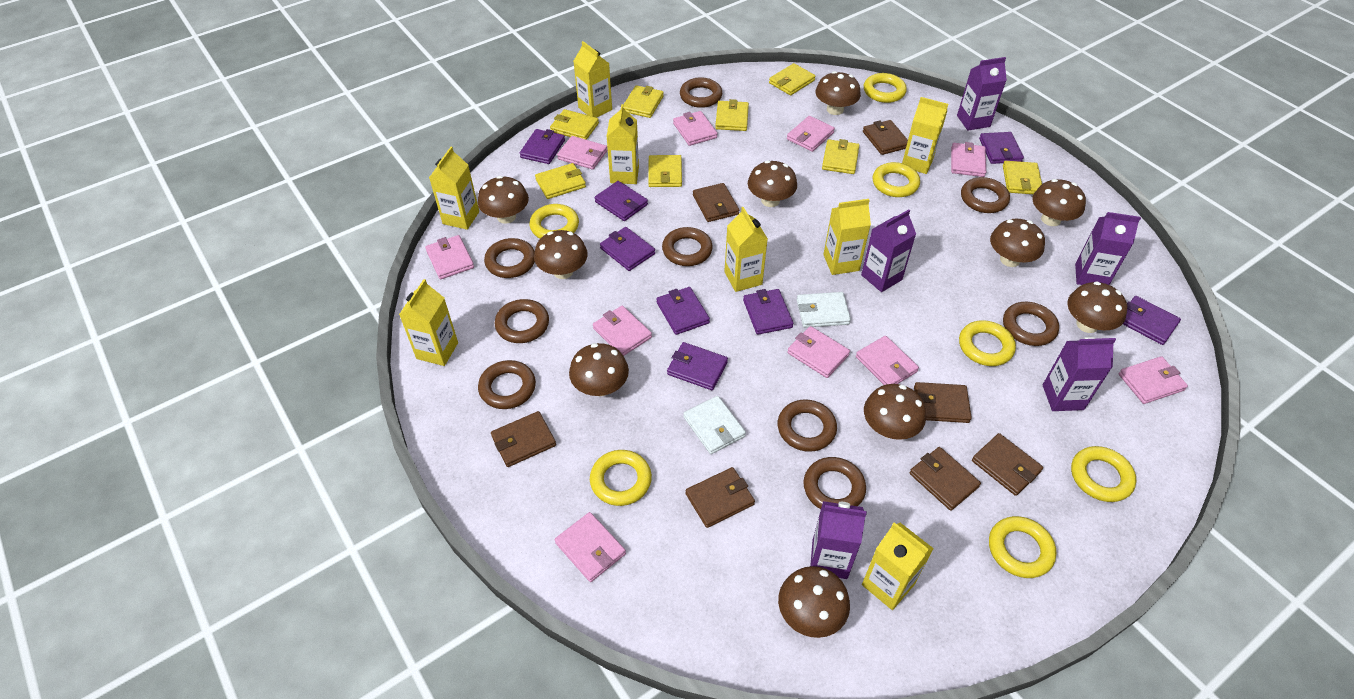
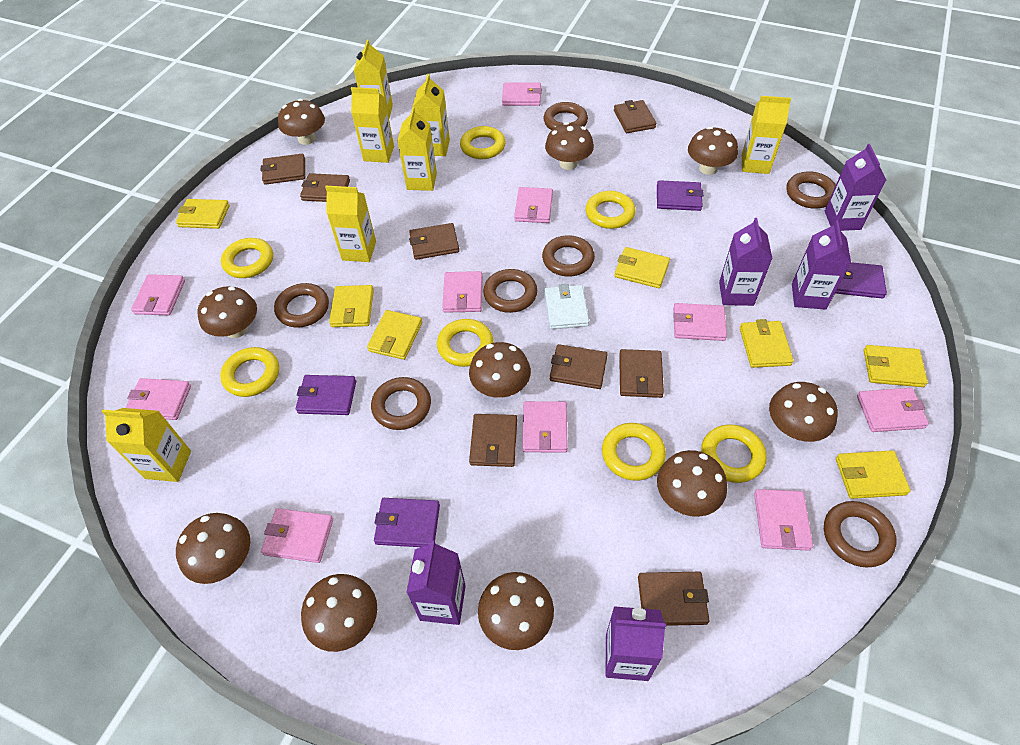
brown ring: [478,360,536,409] [484,238,535,278] [495,299,549,343] [662,227,713,266] [680,77,722,108] [778,399,837,452] [803,457,866,509] [961,177,1010,213] [1003,302,1059,346] = 9 -> [274,283,329,328] [371,377,431,430] [483,269,537,313] [542,235,595,277] [544,102,588,130] [787,171,836,209] [824,501,897,567] = 7
brown wallet: [491,411,556,467] [685,467,755,528] [693,183,739,222] [863,120,908,155] [910,447,981,511] [914,382,972,423] [972,433,1043,496] = 7 -> [261,154,305,185] [300,173,350,202] [409,223,459,260] [469,414,517,467] [550,344,608,389] [614,100,657,133] [619,349,664,398] [638,572,710,626] = 8
purple wallet: [520,129,565,164] [595,181,648,221] [600,227,655,271] [657,287,710,335] [667,342,728,390] [743,289,794,335] [979,132,1024,164] [1123,296,1181,345] = 8 -> [296,375,356,415] [374,498,440,547] [657,180,704,211] [835,262,887,298] = 4
white wallet: [683,396,746,454] [797,292,851,328] = 2 -> [545,284,589,329] = 1
yellow carton: [399,279,458,366] [429,147,479,230] [573,41,612,118] [607,104,639,184] [724,207,768,292] [823,199,871,275] [862,522,934,610] [902,97,948,174] = 8 -> [102,408,191,482] [325,186,376,262] [351,87,394,163] [354,39,393,119] [398,107,437,191] [413,74,450,156] [742,96,791,174] = 7
yellow wallet: [535,163,586,199] [550,109,599,140] [623,85,664,118] [648,155,682,187] [715,99,749,131] [769,63,816,95] [822,139,859,174] [1003,161,1042,194] = 8 -> [176,199,230,229] [329,285,374,327] [367,310,422,360] [614,247,670,288] [740,319,794,368] [836,450,911,499] [864,345,928,387] = 7

